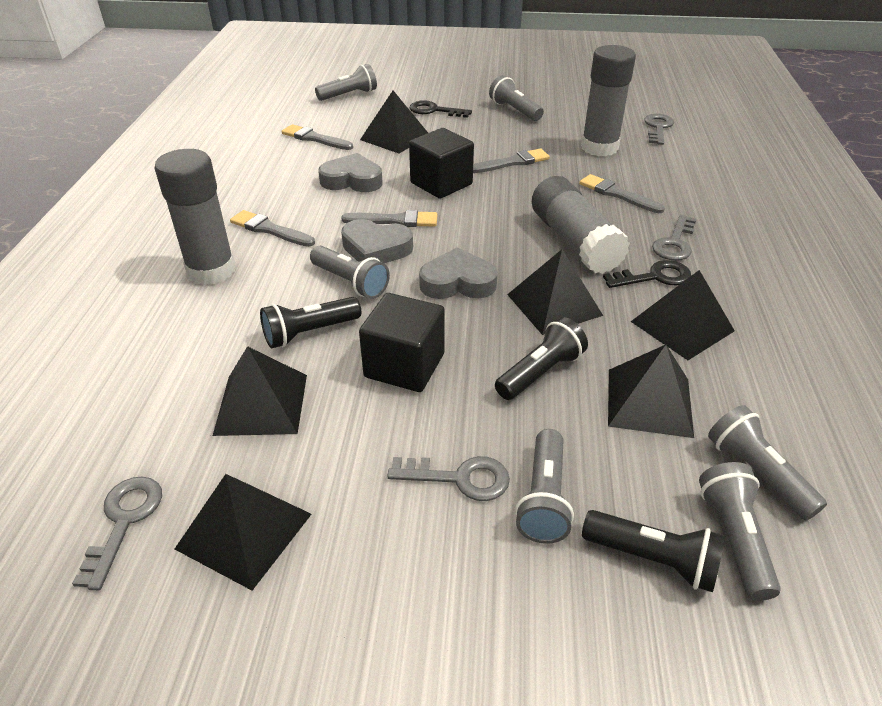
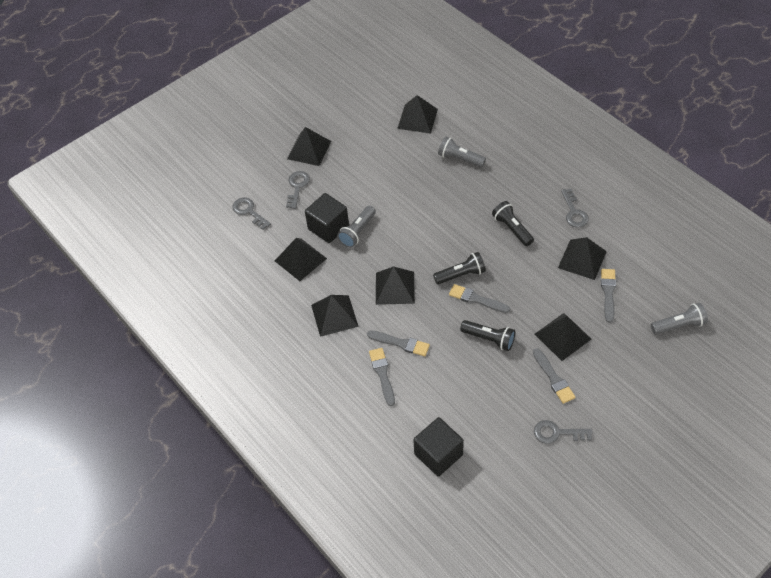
black key: [409,100,472,118] [603,260,691,288] = 2 -> none = 0
black pyramid: [175,474,312,590] [213,346,307,436] [360,91,428,154] [507,249,603,335] [608,345,694,438] [631,270,735,360] = 6 -> [275,238,327,281] [287,127,331,166] [311,295,359,337] [376,266,415,305] [397,95,438,134] [535,313,591,361] [558,237,607,280] = 7
grey flashlight: [310,246,390,299] [315,64,377,101] [489,75,544,121] [515,429,574,544] [699,462,781,601] [708,405,827,520] = 6 -> [337,206,376,248] [438,136,486,167] [651,303,708,335] = 3
grey glue stick: [155,149,235,285] [532,176,630,274] [581,45,636,156] = 3 -> none = 0
grey heart: [318,153,383,192] [341,219,413,263] [419,247,498,299] = 3 -> none = 0

